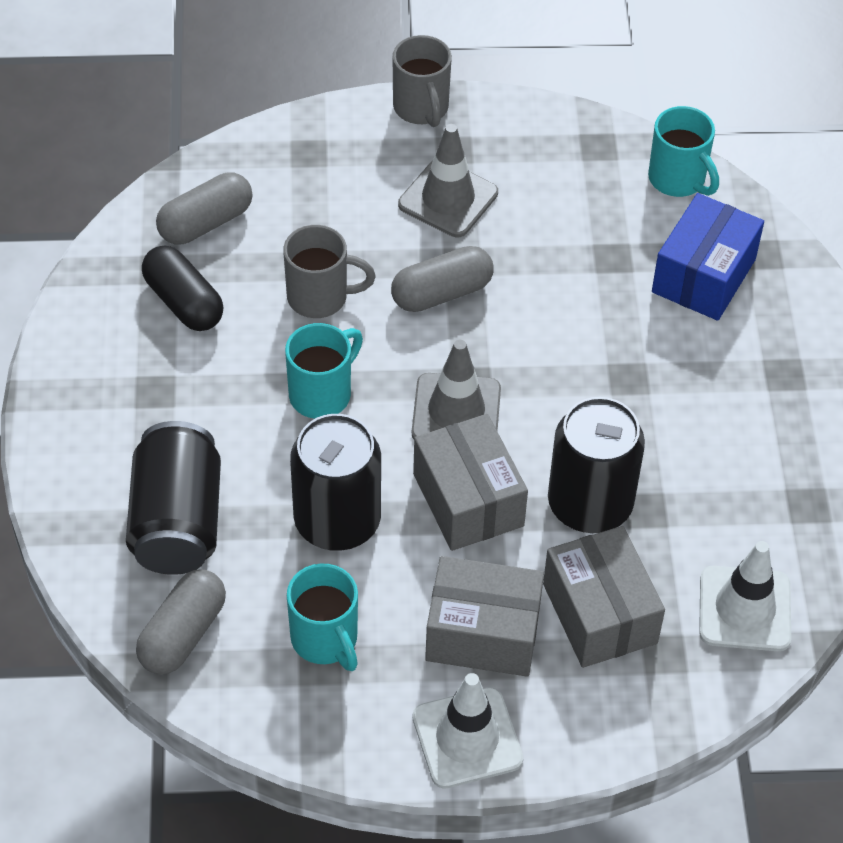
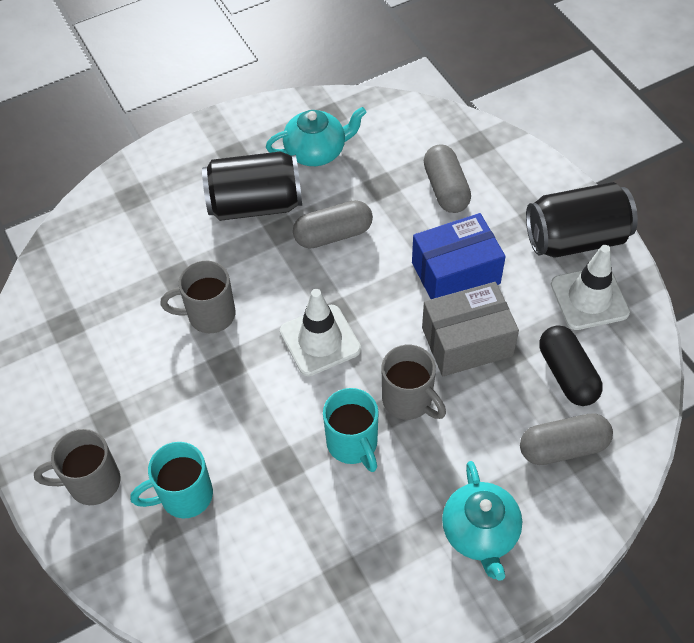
black can: [126,421,221,575] [290,414,381,551] [548,397,645,533] = 3 -> [202,151,302,221] [526,182,638,258] = 2
grey box: [413,414,528,551] [425,556,544,677] [543,526,665,668] = 3 -> [422,282,519,376] = 1
grey mug: [283,225,376,318] [393,35,452,127] = 2 -> [34,429,121,505] [160,261,235,333] [382,345,446,420] = 3
grey traffic cone: [398,124,498,237] [412,340,501,439] = 2 -> none = 0
turquoise mug: [285,323,363,419] [287,563,358,671] [648,106,719,197] = 3 -> [130,442,213,518] [323,388,379,472] = 2
turquoise teapot: none = 0 -> [266,107,367,166] [442,461,522,581] = 2

